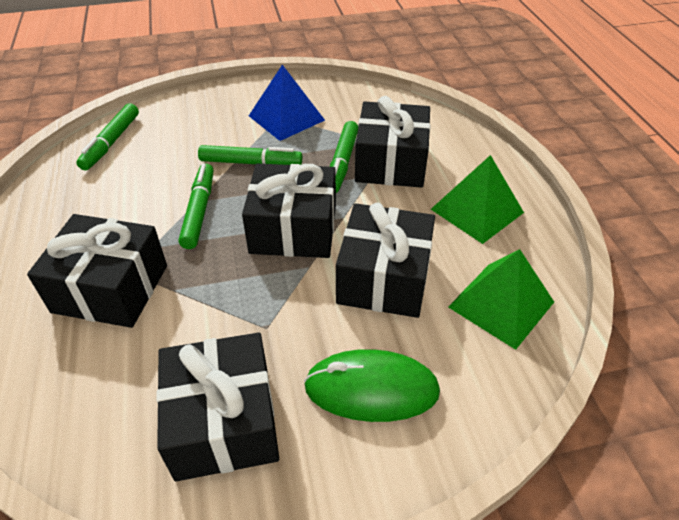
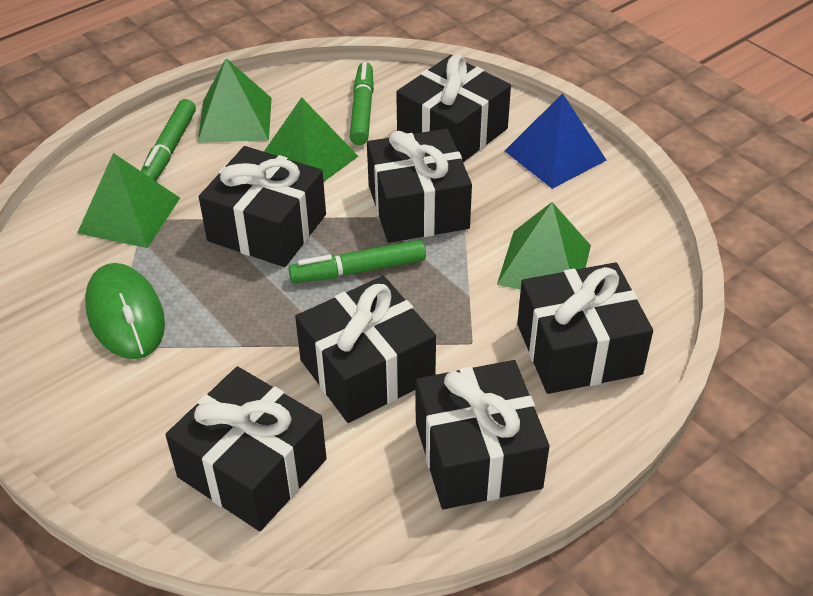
black gift: [27,214,167,328] [156,332,279,482] [242,163,336,258] [336,203,435,318] [355,96,430,188] = 5 -> [165,366,327,531] [199,146,326,267] [295,276,436,423] [367,129,472,243] [396,54,511,162] [416,360,549,509] [517,262,653,394] = 7
green marker: [76,103,139,170] [179,163,213,249] [198,145,302,165] [330,121,358,193] = 4 -> [141,99,196,181] [289,240,426,283] [350,62,374,145] = 3
green pyramid: [431,155,524,244] [448,249,554,350] = 2 -> [77,153,180,248] [198,58,272,143] [264,97,358,182] [497,202,591,290] = 4

